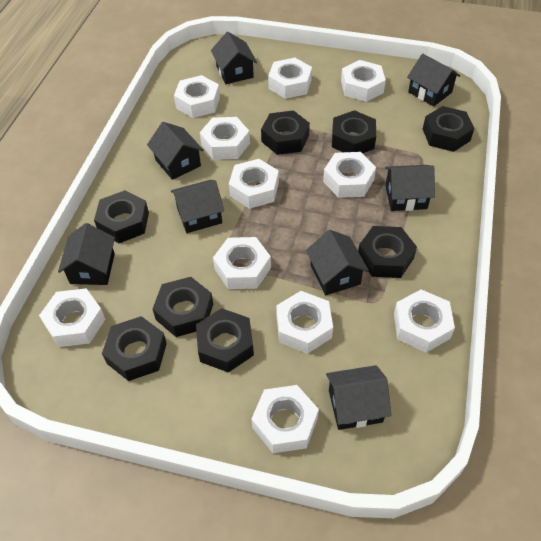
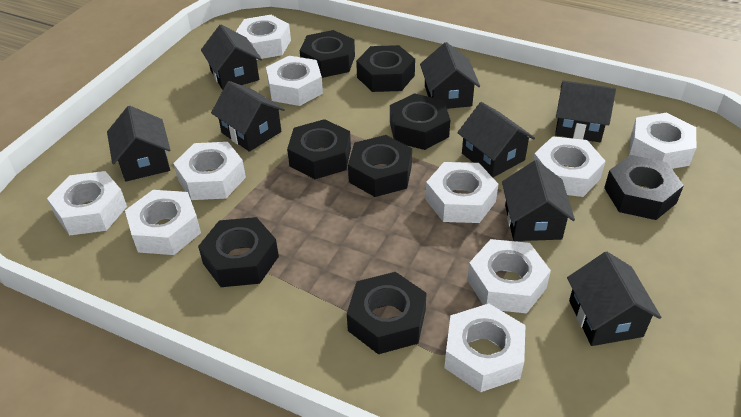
white nut: [39,288,105,347] [174,75,220,118] [200,117,250,160] [213,237,271,289] [229,159,279,209] [251,385,319,453] [268,58,312,99] [276,291,333,354] [323,152,376,198] [341,60,386,102] [394,289,455,352] = 11 -> [47,171,127,236] [125,190,201,255] [173,142,246,200] [236,15,291,60] [266,56,323,106] [425,162,498,223] [444,303,526,392] [467,239,551,313] [533,136,605,197] [629,113,697,169] = 10

